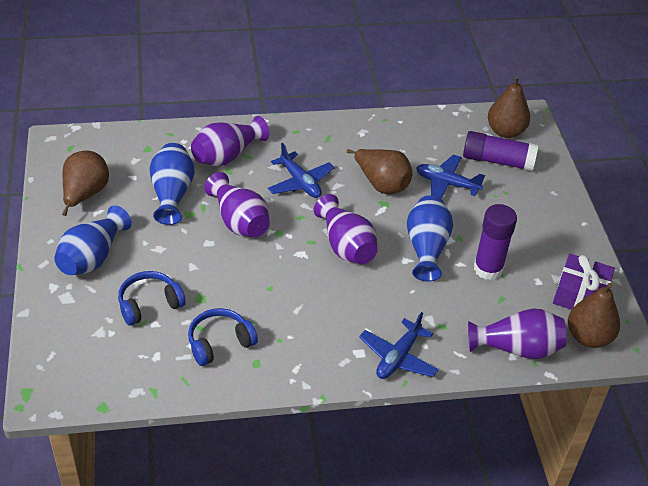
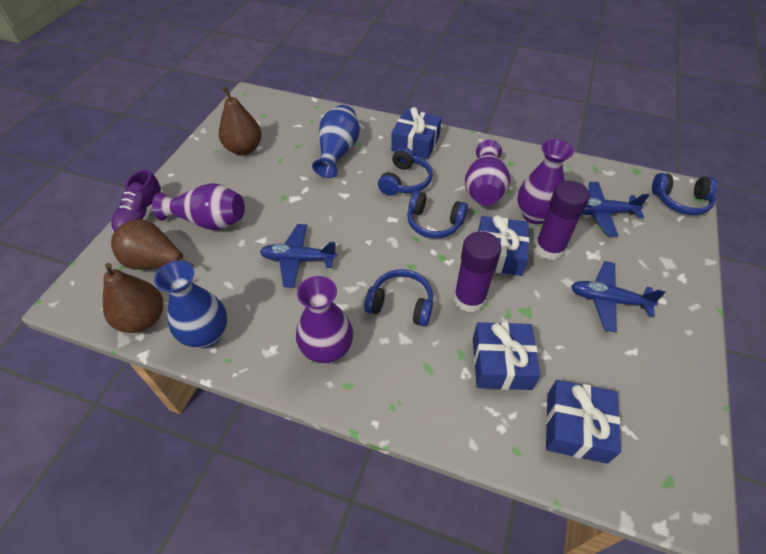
blue gift: none = 0 -> [391,107,442,159] [473,322,541,390] [478,215,529,276] [546,380,621,464] = 4
blue headphones: [118,271,186,326] [188,308,258,366] = 2 -> [364,269,433,327] [378,147,433,196] [407,191,468,239] [652,173,717,215] = 4
blue vase: [54,205,132,275] [149,143,195,225] [407,195,453,281] = 3 -> [154,261,227,348] [312,105,360,178] = 2
brown pear: [62,151,109,216] [347,149,412,194] [488,76,530,138] [568,283,620,348] = 4 -> [103,263,163,333] [111,220,194,270] [219,87,262,155] = 3
purple gift: [553,254,615,310] = 1 -> none = 0
purple shoe: none = 0 -> [111,170,164,233] = 1

